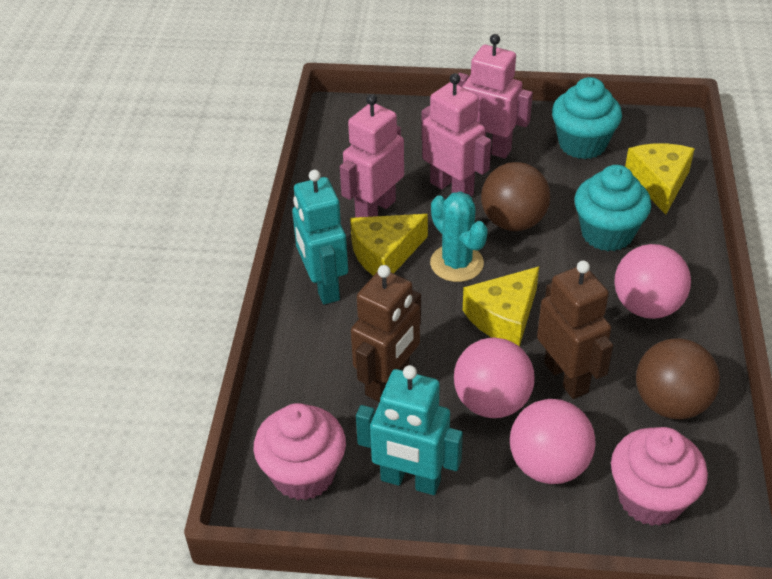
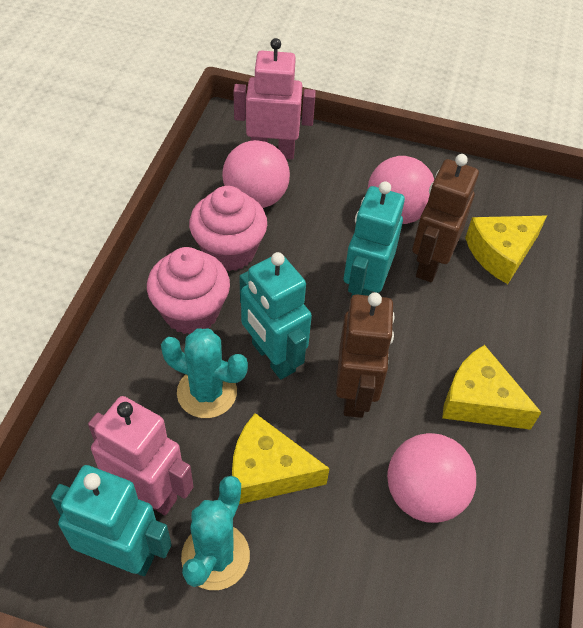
brown ball: [481,162,550,231] [636,338,720,419] = 2 -> none = 0
pink robot: [340,94,404,218] [421,73,491,197] [457,34,533,158] = 3 -> [88,396,194,515] [234,38,316,159] = 2
turquoise cactus: [430,192,488,282] = 1 -> [161,328,248,418] [181,476,250,590] = 2
turquoise cupcake: [552,77,622,159] [574,165,651,251] = 2 -> none = 0
turquoise robot: [292,170,348,305] [356,365,463,495] = 2 -> [51,465,172,576] [239,252,312,380] [344,181,405,297] = 3

